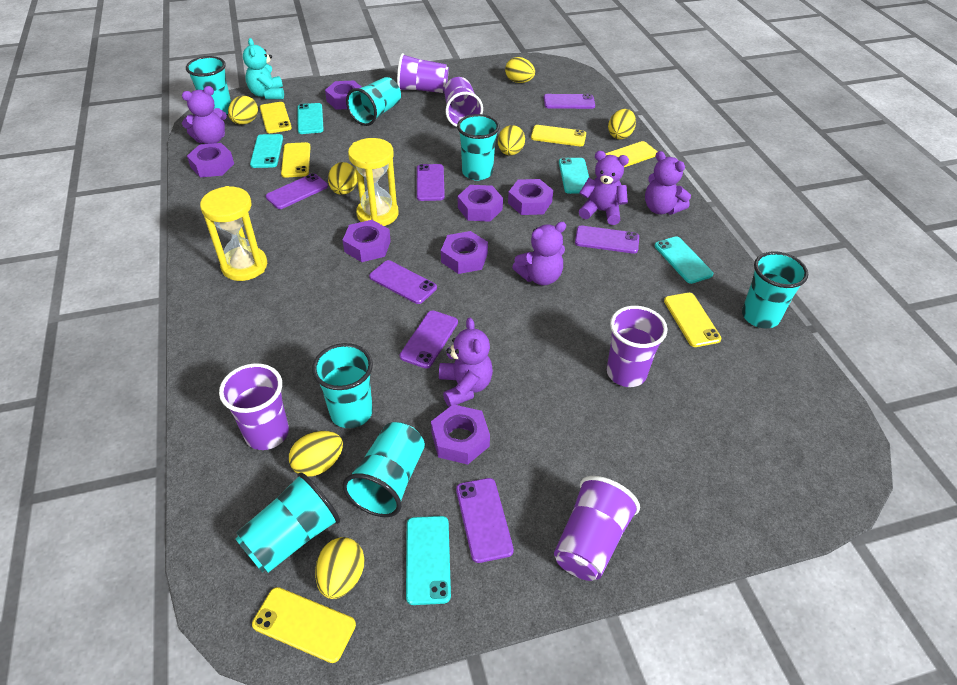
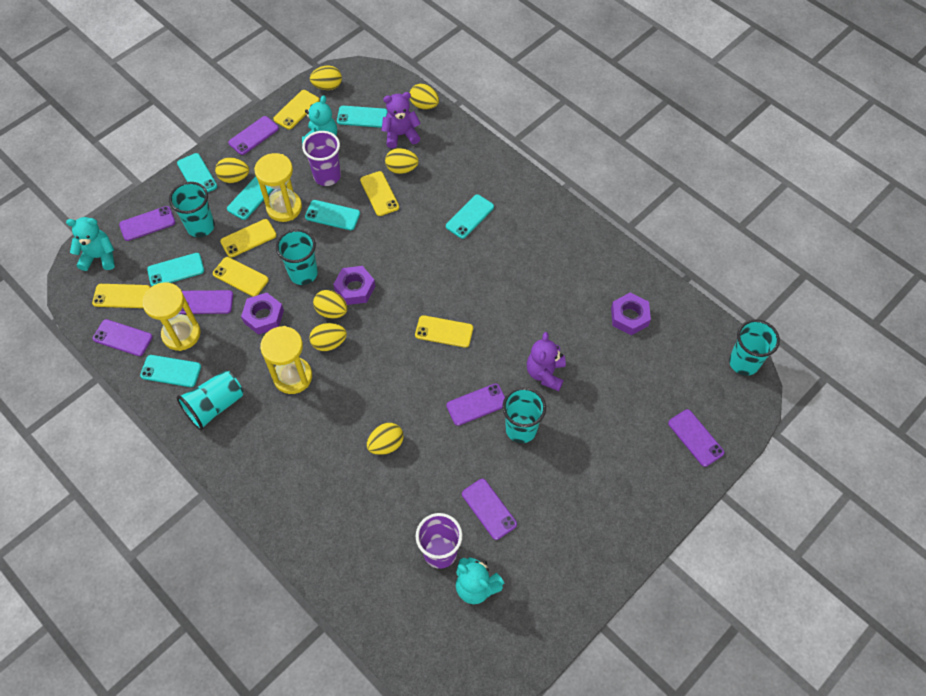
purple cup: [219,363,289,450] [397,53,449,93] [444,77,483,127] [554,476,640,581] [607,306,667,387] = 5 -> [302,131,341,186] [416,513,463,569] = 2
purple nut: [187,143,234,177] [325,81,361,110] [343,220,391,262] [431,404,490,465] [441,231,488,274] [458,185,503,222] [508,179,553,215] = 7 -> [241,293,284,335] [333,266,375,305] [611,293,651,335] = 3
purple teddy bear: [182,86,227,144] [439,318,493,407] [512,222,566,285] [579,151,629,225] [645,151,691,215] = 5 -> [381,92,421,148] [527,332,566,391] = 2
turquoise cup: [186,56,231,115] [235,472,340,573] [312,343,373,428] [343,422,425,517] [346,77,401,126] [457,114,500,181] [742,251,808,328] = 7 -> [169,182,215,237] [177,370,244,431] [276,229,318,285] [503,387,546,443] [729,319,780,376] = 5
turquoise phone: [250,134,283,168] [297,103,324,134] [406,516,451,605] [559,158,589,194] [655,236,713,284] = 5 -> [140,355,201,387] [147,253,204,286] [177,153,217,192] [227,176,274,220] [305,200,360,230] [337,106,388,128] [446,194,494,239] = 7
turquoise teddy bear: [243,38,284,99] = 1 -> [66,217,115,271] [302,95,337,144] [456,558,504,604] = 3
yellow hourglass: [200,186,267,281] [348,138,399,226] = 2 -> [142,282,201,351] [254,153,302,222] [260,326,312,394] = 3

